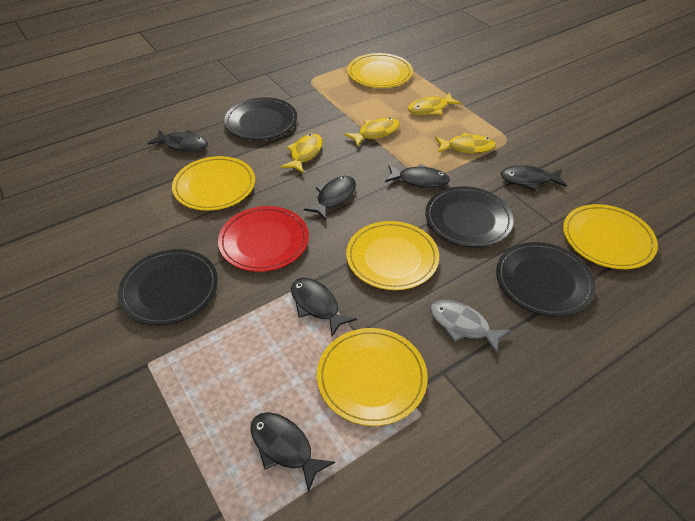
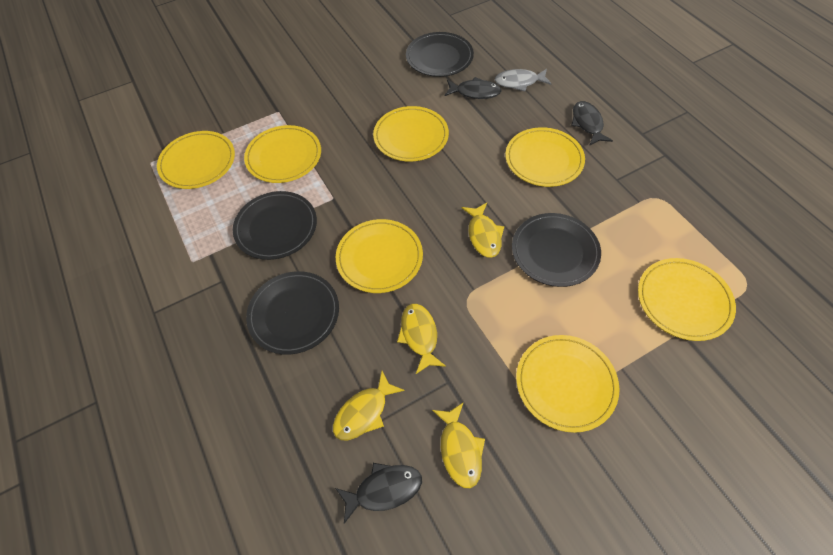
black fish: [147,130,208,151] [250,412,335,493] [291,278,357,336] [304,176,356,220] [385,164,450,188] [500,165,567,191] = 6 -> [335,463,422,524] [445,77,501,99] [571,101,613,146] = 3
red plate: [218,206,309,272] = 1 -> none = 0
yellow plate: [172,156,255,211] [317,328,428,426] [346,221,439,290] [347,53,413,88] [563,204,658,269] = 5 -> [157,131,235,189] [244,125,321,183] [336,219,423,293] [373,106,449,161] [505,127,585,187] [516,335,619,433] [638,258,736,341] = 7

